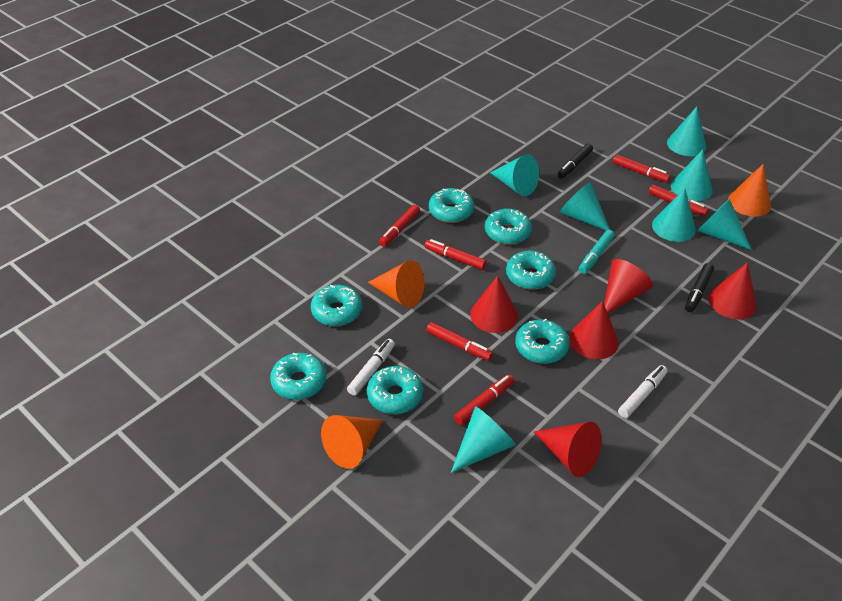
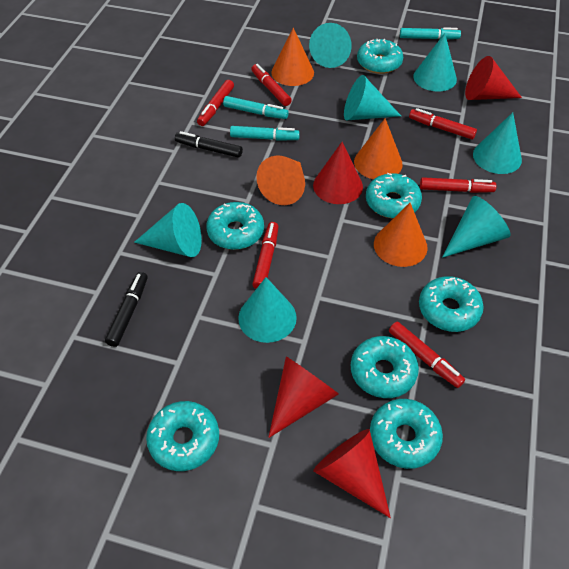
orange cone: [321,415,383,469] [368,260,424,308] [728,164,771,217] = 3 -> [256,156,305,205] [271,28,314,86] [354,118,403,179] [374,203,428,267] = 4
red cone: [470,276,518,333] [534,422,602,477] [569,301,619,359] [604,259,653,313] [708,262,757,319] = 5 -> [268,356,339,438] [313,142,363,204] [313,429,391,518] [465,56,522,100] = 4
turquoise marker: [579,230,615,274] = 1 -> [223,96,289,119] [230,126,300,141] [400,27,461,39] = 3
white marker: [347,339,395,396] [618,365,668,418] = 2 -> none = 0

